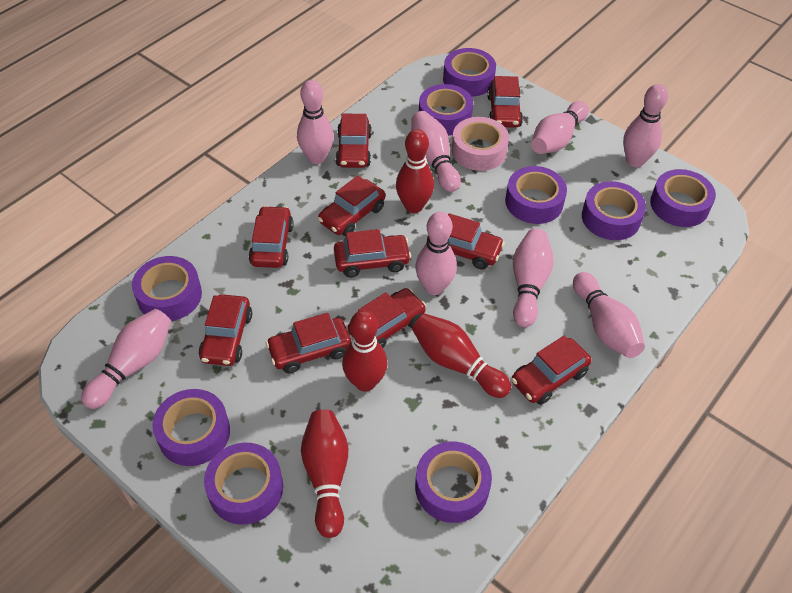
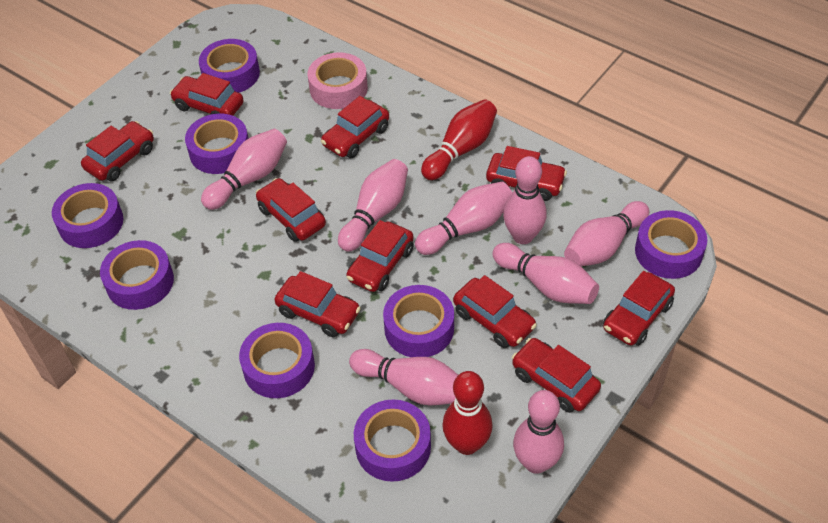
purple tape: [132,256,202,321] [152,389,230,466] [204,443,283,525] [415,441,492,523] [419,84,473,136] [443,48,496,97] [505,166,567,224] [582,181,646,240] [650,169,716,227] = 9 -> [52,183,123,248] [100,240,174,310] [185,114,249,174] [199,39,260,93] [239,323,315,398] [354,400,431,482] [383,285,454,357] [635,210,707,279] = 8
red bowling pin: [301,409,348,538] [342,310,387,392] [396,129,434,213] [412,314,511,398] = 4 -> [421,99,497,180] [442,371,493,455] = 2

